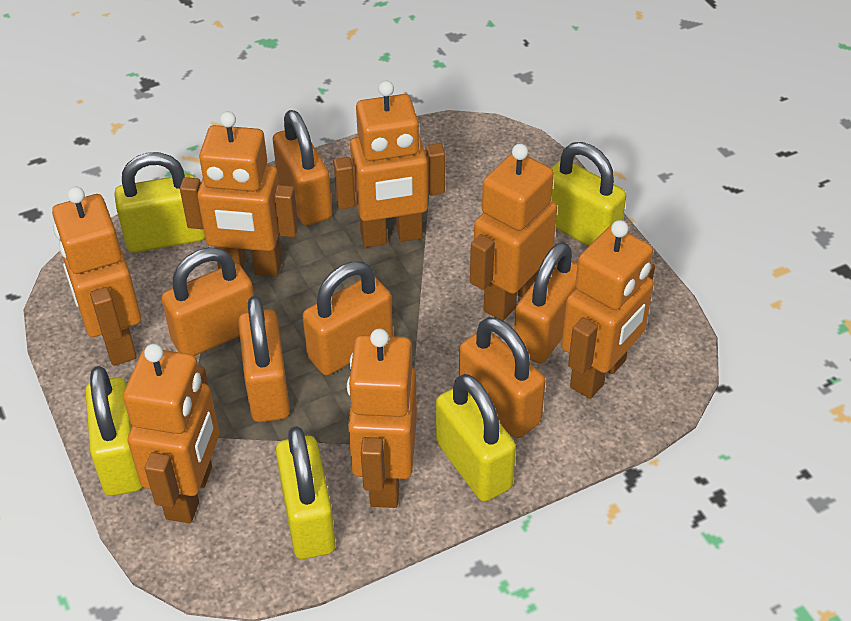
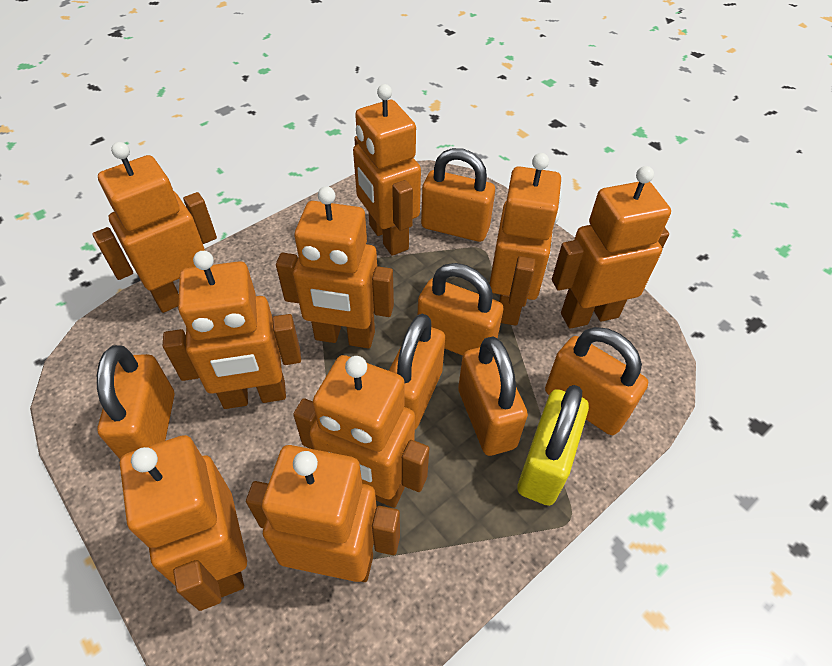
orange robot: [52,186,141,366] [123,344,219,523] [180,111,298,277] [333,80,445,247] [347,329,417,508] [470,144,557,321] [562,220,655,399] = 7 -> [92,142,217,313] [120,435,247,611] [163,251,301,409] [246,445,400,582] [276,186,394,348] [293,355,429,508] [353,84,421,256] [489,153,562,326] [552,166,671,329] = 9
yellow padlock: [85,366,142,496] [114,152,205,253] [276,426,336,559] [436,374,516,502] [551,142,626,247] = 5 -> [517,385,589,506] = 1

